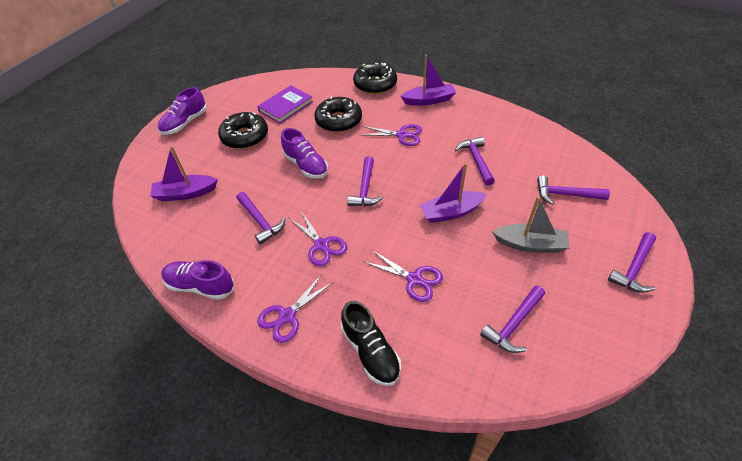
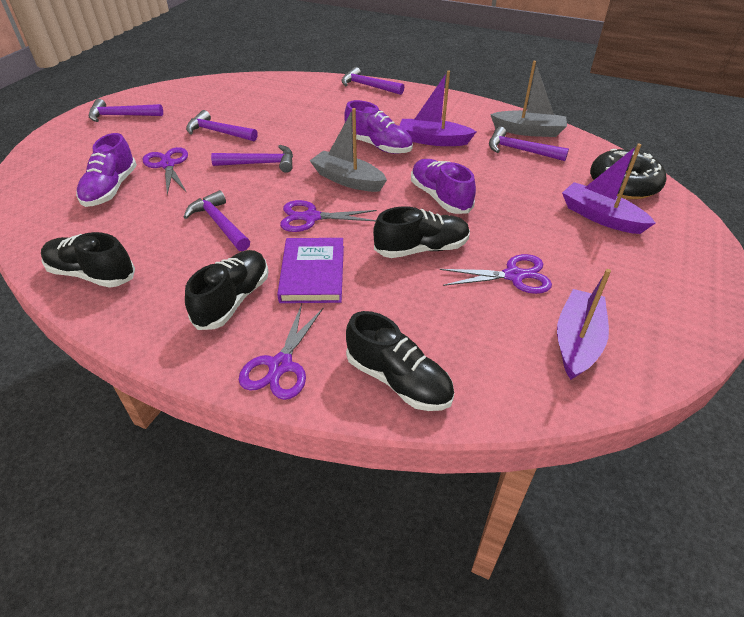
black donut: [218,112,268,149] [314,97,362,132] [353,62,397,94] = 3 -> [590,149,667,199] = 1
black shoe: [341,301,401,386] = 1 -> [41,232,135,288] [185,250,268,330] [346,311,454,411] [373,206,470,258] = 4
grey boat: [492,196,570,252] = 1 -> [310,108,387,192] [490,61,567,137] = 2

